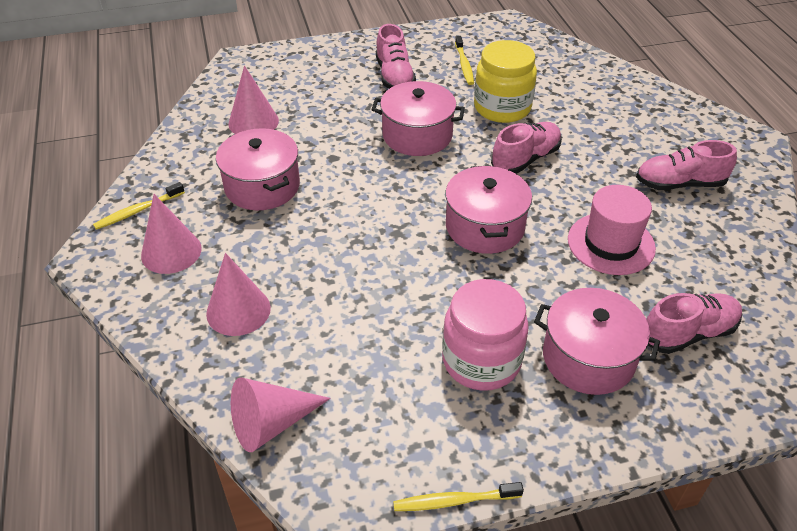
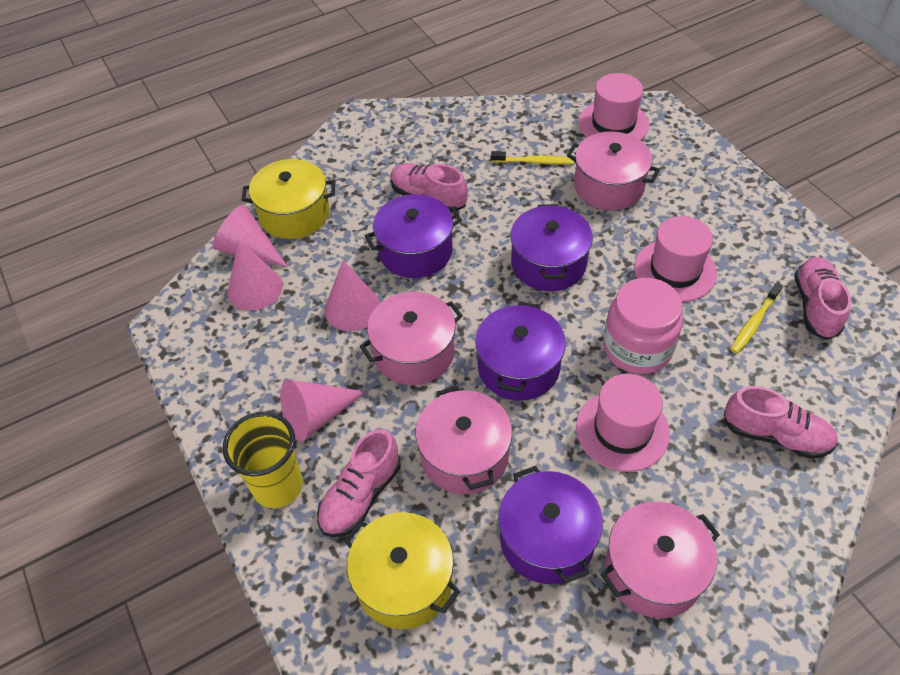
pink hat: [568,185,656,275] = 1 -> [576,374,670,472] [578,73,649,140] [634,216,717,302] = 3
purple pot: none = 0 -> [365,194,462,278] [475,302,566,401] [498,466,603,584] [510,204,593,291] = 4
yellow cup: none = 0 -> [222,411,303,508] = 1
yellow jar: [474,40,537,123] = 1 -> none = 0
yellow pot: none = 0 -> [242,159,335,239] [344,512,460,629] = 2
yellow toothbrush: [93,182,185,230] [393,482,524,511] [455,36,474,85] = 3 -> [491,151,574,165] [730,283,783,354] = 2

